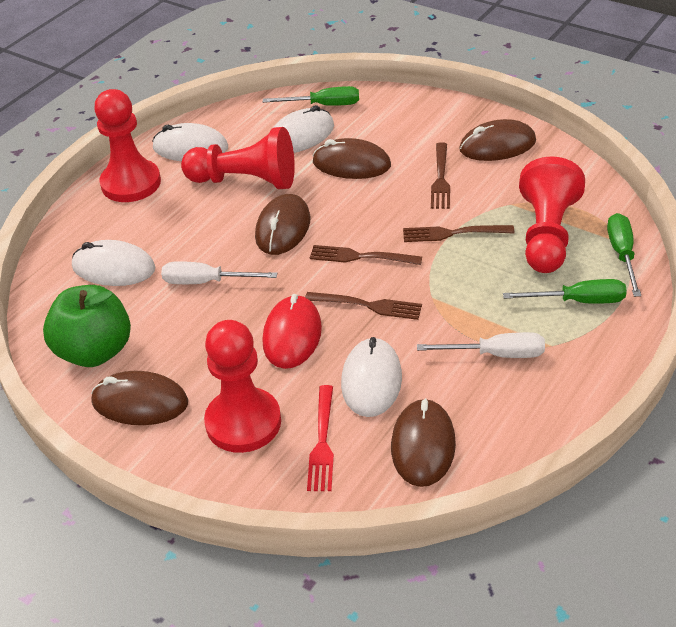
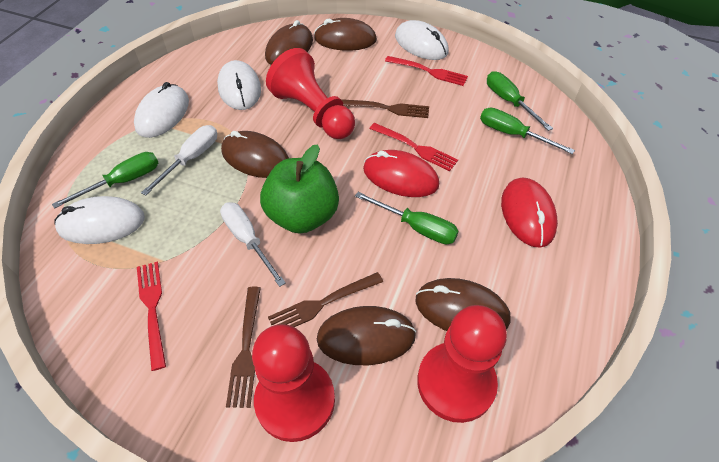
brown fork: [305,292,422,320] [310,245,422,265] [403,225,514,242] [431,142,450,209] = 4 -> [226,287,261,408] [268,272,383,327] [341,99,429,118] = 3
green screwdriver: [263,86,359,106] [503,279,627,304] [607,213,641,297] = 3 -> [52,152,159,209] [355,192,459,244] [480,108,575,154] [487,71,553,131] = 4
red fork: [307,385,334,491] = 1 -> [137,262,166,371] [369,123,458,171] [385,56,468,86] = 3
red mouse: [262,294,322,369] = 1 -> [363,150,439,197] [501,177,558,248] = 2
red pawn: [94,89,161,202] [181,127,295,189] [204,320,281,453] [519,156,585,273] = 4 -> [252,324,335,442] [266,48,355,139] [417,305,507,423] = 3

